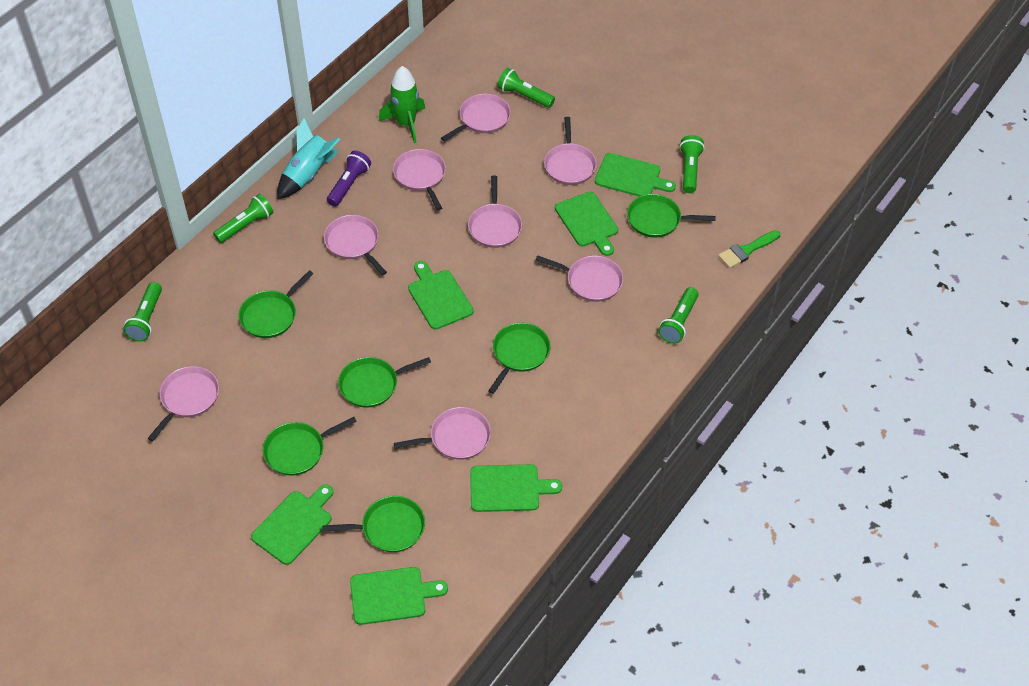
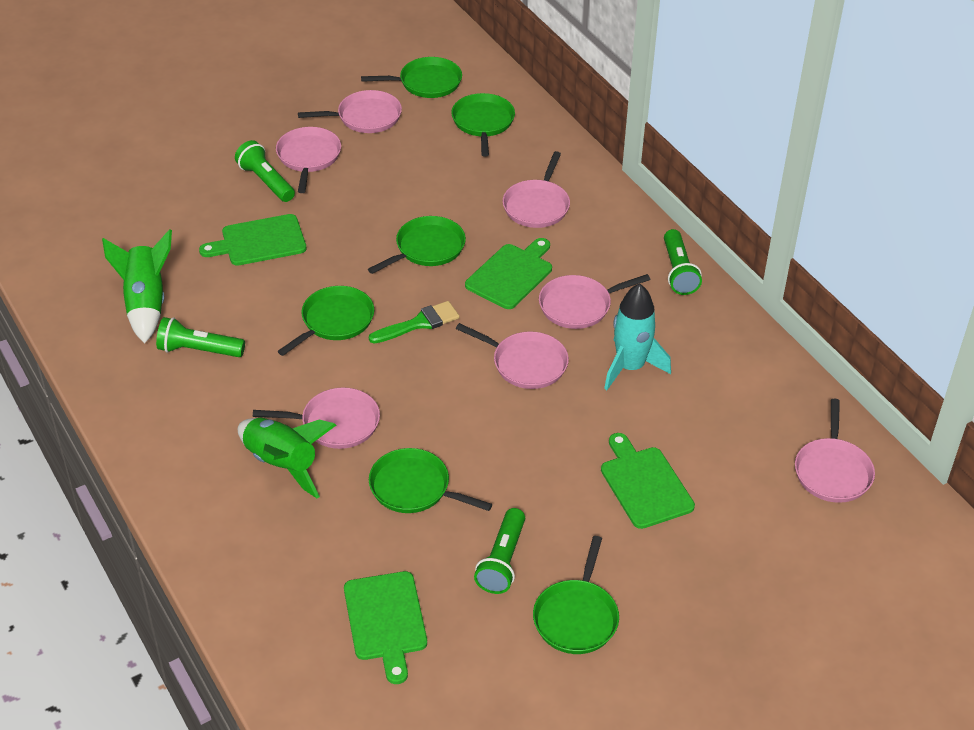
green cutting board: [251,484,333,565] [350,567,448,625] [408,261,474,330] [470,464,562,512] [555,192,618,256] [595,153,676,197] = 6 -> [199,214,307,266] [344,571,427,684] [465,238,552,309] [601,433,695,529] = 4
green flashlight: [123,282,162,342] [213,194,274,243] [497,68,555,108] [658,287,699,344] [679,135,705,193] = 5 -> [156,317,245,357] [235,140,295,202] [474,508,525,594] [664,229,702,295] = 4
green rocket: [379,66,425,143] = 1 -> [102,229,172,343] [238,418,336,498] = 2
pink pan: [148,366,219,441] [324,215,387,275] [393,149,446,210] [394,407,491,460] [441,94,511,141] [468,175,522,248] [536,255,623,302] [544,117,597,185] = 8 -> [253,388,380,449] [276,127,341,193] [298,90,402,133] [456,323,569,389] [503,151,570,228] [539,274,650,329] [795,399,875,503] = 7
purple flashlight: [327,151,371,207] = 1 -> none = 0

